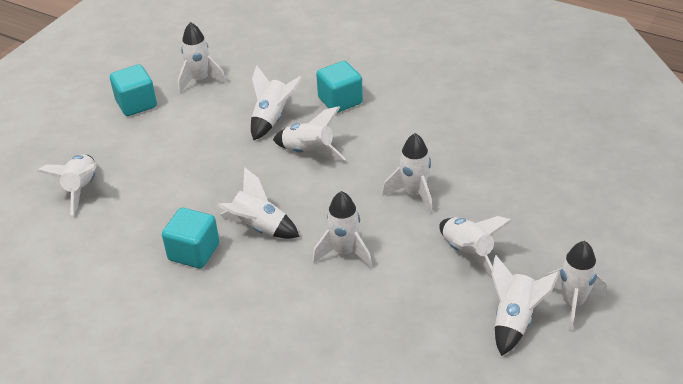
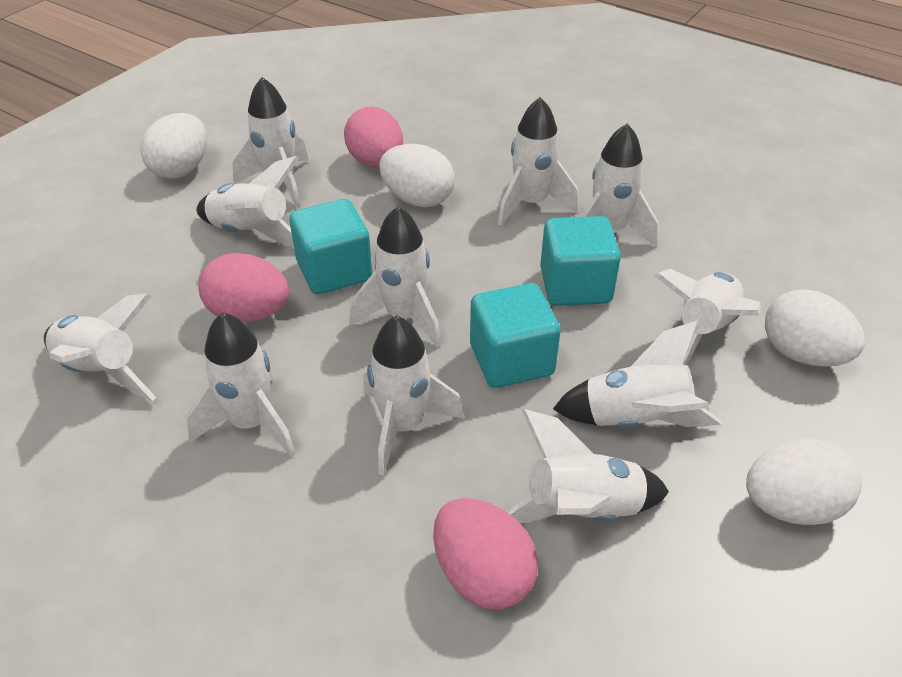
pink egg: none = 0 -> [198,253,289,322] [344,106,403,168] [433,498,538,609] = 3
white egg: none = 0 -> [140,113,207,179] [379,144,455,207] [746,438,862,525] [765,289,865,367] = 4
white rocket: [37,154,97,215] [178,22,227,93] [217,167,300,239] [251,65,302,140] [273,106,346,161] [313,191,372,269] [382,133,433,214] [439,216,512,276] [491,255,560,356] [545,241,607,332] = 10 -> [44,294,157,401] [186,313,296,457] [197,156,299,247] [232,77,309,208] [349,206,441,348] [363,315,464,475] [498,97,579,226] [506,409,669,523] [553,320,721,428] [581,123,659,246] [655,269,761,365] = 11

